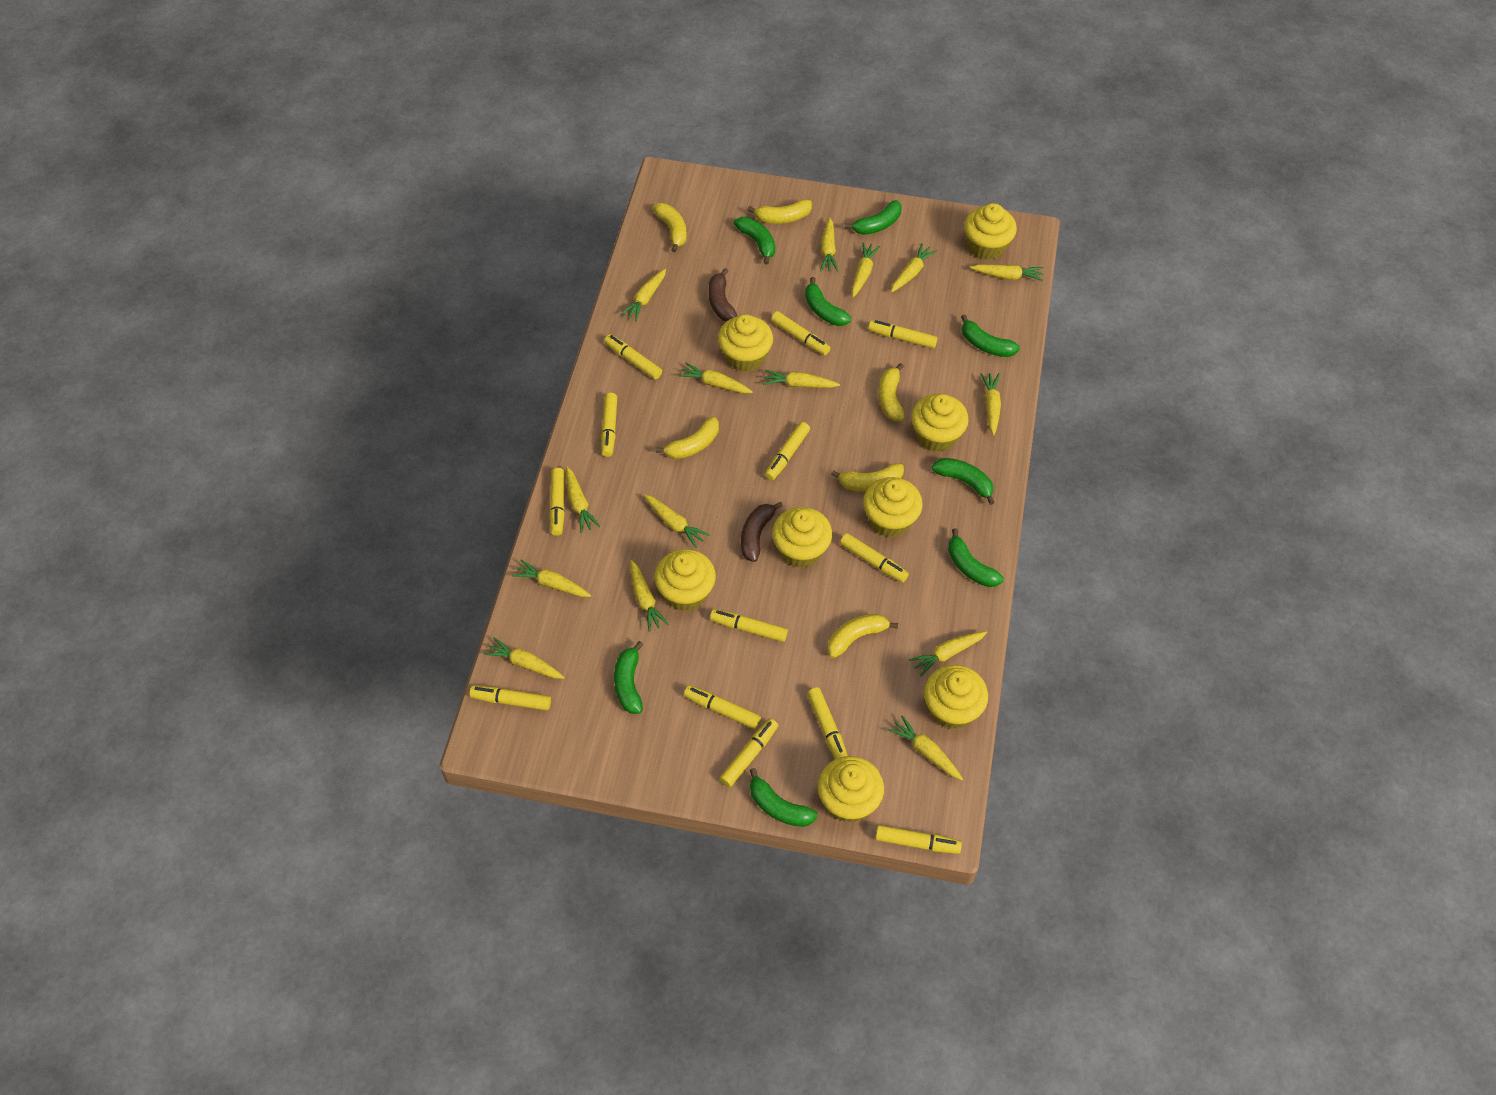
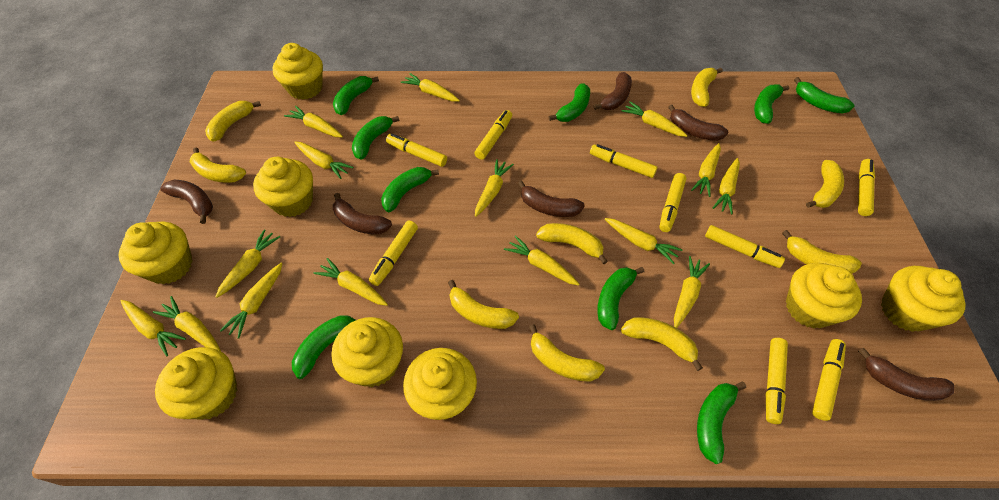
brown banana: [708,268,737,322] [741,502,783,562] = 2 -> [160,179,213,224] [333,193,392,234] [518,181,585,217] [594,72,632,110] [668,105,728,141] [858,348,954,401] = 6
green banana: [614,641,643,714] [733,217,775,265] [750,768,818,827] [805,277,851,326] [845,200,902,235] [932,458,995,505] [948,528,1004,587] [961,314,1020,357] = 8 -> [292,315,356,379] [333,76,379,115] [352,116,400,160] [381,167,439,212] [549,83,590,122] [597,267,644,330] [697,382,746,464] [754,84,789,124] [794,77,854,114] = 9
yellow banana: [652,203,687,252] [656,417,719,459] [747,199,812,224] [827,614,898,658] [831,463,904,492] [879,363,905,421] = 6 -> [190,148,246,183] [205,101,261,142] [448,280,519,329] [529,324,605,382] [536,223,608,265] [621,317,703,371] [691,68,723,107] [782,230,862,274] [806,160,844,208] = 9
yellow marker: [469,685,551,710] [549,468,565,536] [601,393,617,457] [604,334,662,380] [684,685,761,729] [710,609,788,642] [719,718,778,787] [765,422,810,480] [771,311,830,355] [807,687,848,759] [840,533,909,582] [868,320,938,349] [875,825,962,854] = 13 -> [369,220,418,286] [386,133,447,167] [474,110,512,160] [590,144,657,178] [659,173,686,232] [705,225,785,268] [766,338,788,424] [812,339,846,421] [858,159,875,216] = 9

